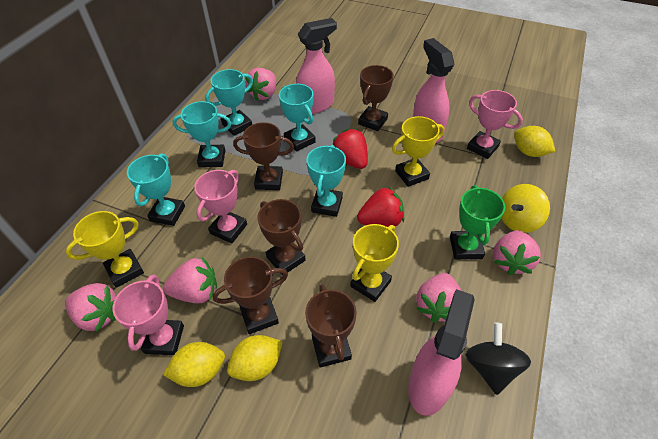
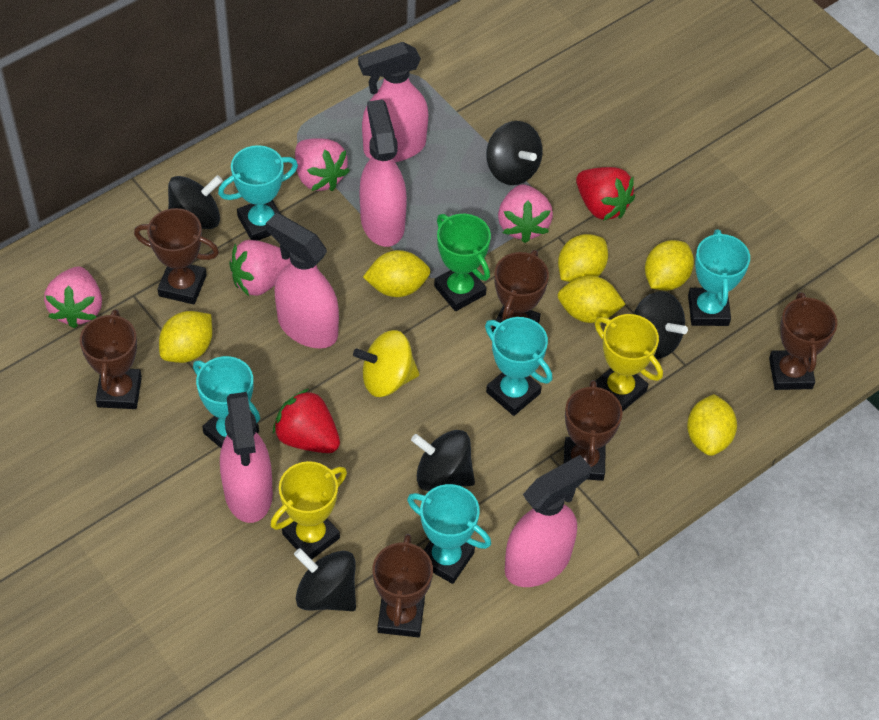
black spinning top: [465,322,531,395] = 1 -> [168,175,223,229] [294,548,356,611] [411,430,475,491] [486,121,543,185] [634,291,688,359] = 5
brown trophy: [212,256,288,334] [233,122,294,190] [257,199,306,276] [305,284,357,368] [358,65,394,131] = 5 -> [80,309,142,409] [134,208,219,304] [373,534,433,638] [492,250,549,332] [564,380,623,481] [769,292,837,390] = 6
pink spray bottle: [296,18,337,114] [408,289,475,416] [413,38,454,143] = 3 -> [220,392,273,523] [266,213,339,349] [358,42,428,162] [360,99,407,247] [505,455,591,587] = 5
pink strawberry: [65,283,116,332] [163,257,217,303] [245,68,276,101] [416,273,461,323] [493,230,541,275] = 5 -> [44,267,102,328] [229,240,291,296] [295,138,350,191] [498,184,553,243] = 4
pink trophy: [113,274,184,355] [194,170,247,244] [467,90,523,159] = 3 -> none = 0
yellow lemon: [163,342,225,387] [227,335,283,381] [514,126,555,157] = 3 -> [159,311,212,363] [363,250,430,297] [558,234,608,282] [558,276,626,323] [645,240,694,290] [687,394,737,456] = 6
yellow trophy: [65,211,144,288] [351,224,399,302] [392,116,444,187] = 3 -> [270,461,347,559] [595,314,663,412] = 2

